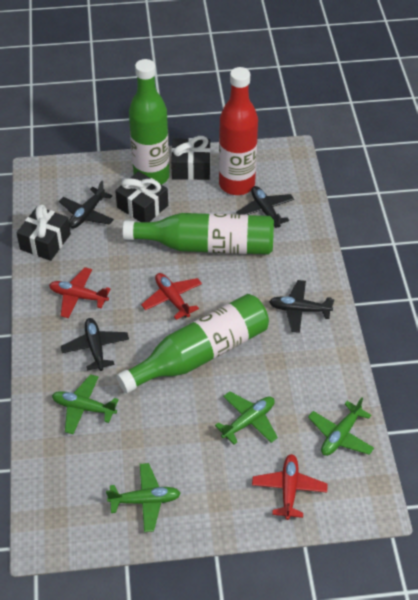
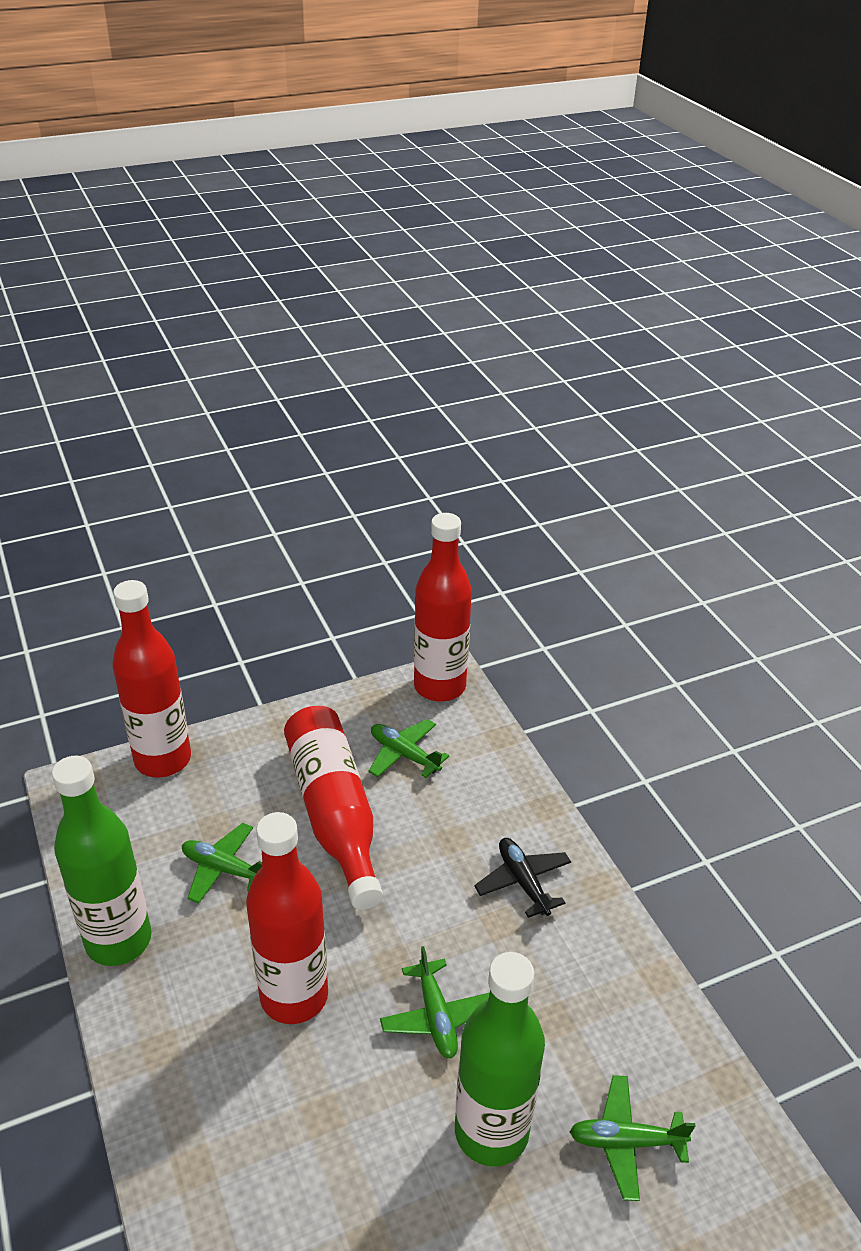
black gift: [16,204,71,261] [115,171,168,222] [171,136,211,180] = 3 -> none = 0
black plane: [59,180,114,228] [61,318,129,371] [236,186,294,228] [269,280,334,333] = 4 -> [474,838,571,918] = 1
green bottle: [116,294,269,393] [123,213,274,255] [129,59,170,185] = 3 -> [52,756,152,966] [455,952,545,1167] = 2
red bottle: [219,67,258,195] = 1 -> [112,580,191,778] [246,812,328,1024] [284,706,383,910] [414,513,472,702] = 4
red plane: [49,267,111,318] [141,273,202,320] [252,454,328,520] = 3 -> none = 0

